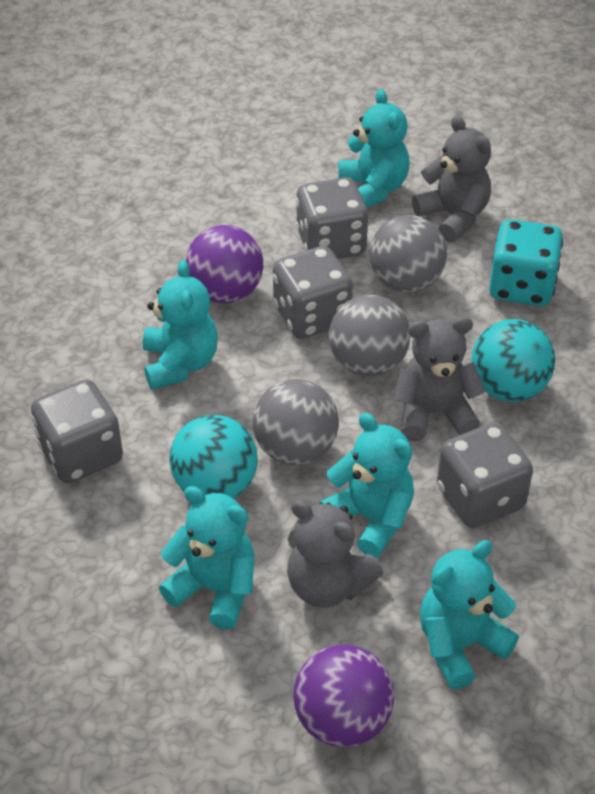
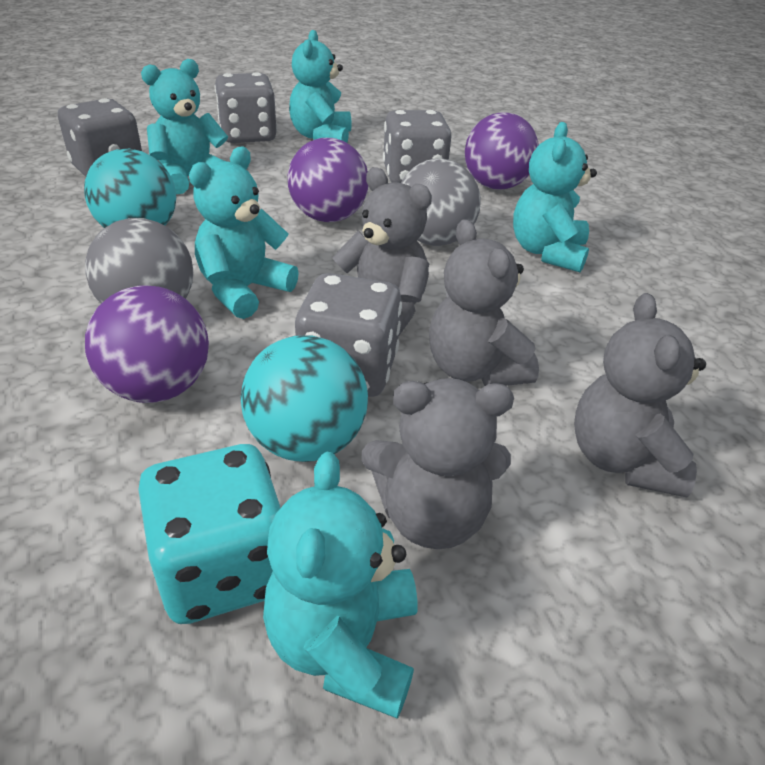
grey ball: [253,379,339,465] [329,294,411,376] [370,215,447,293] = 3 -> [85,218,193,304] [401,158,481,246] = 2
grey teddy bear: [287,500,383,608] [393,317,486,442] [412,116,491,242] = 3 -> [332,167,432,335] [361,378,514,549] [429,219,539,386] [574,293,706,497] = 4
purple ball: [186,225,264,303] [293,644,394,747] = 2 -> [85,285,209,403] [288,138,368,222] [465,112,539,190] = 3

